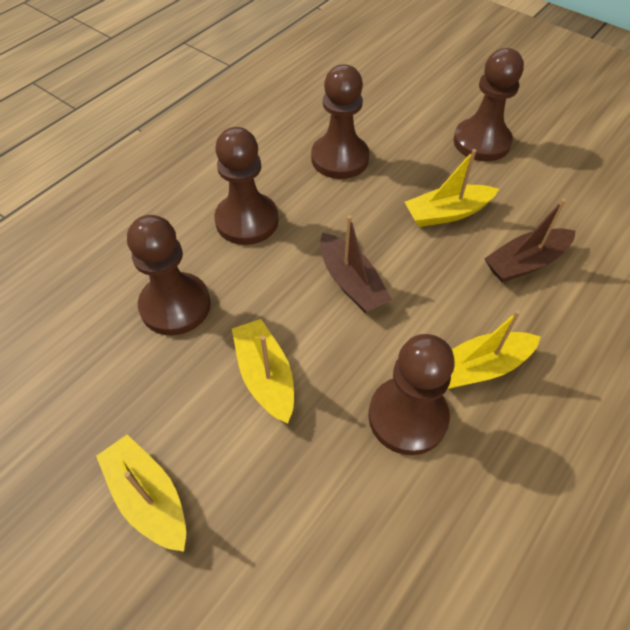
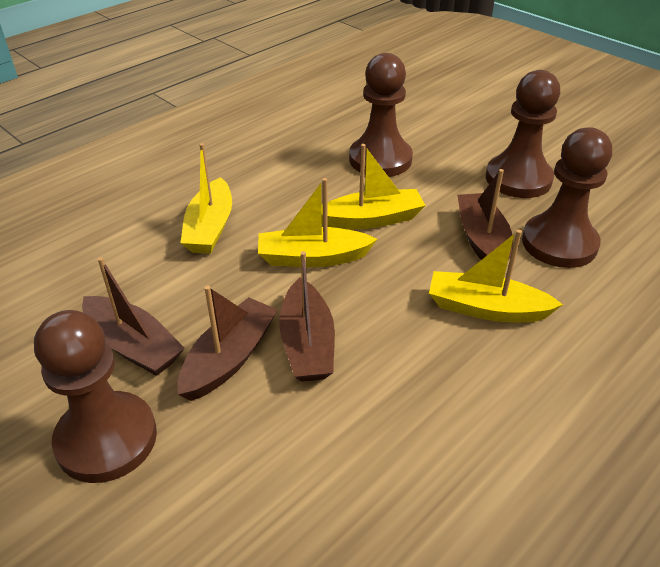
brown boat: [320,215,392,313] [484,199,576,282] = 2 -> [82,257,185,376] [177,286,278,401] [279,251,335,382] [457,169,513,260] = 4
brown pawn: [127,215,211,335] [214,127,279,245] [311,64,370,179] [368,334,455,455] [454,48,524,162] = 5 -> [34,310,157,483] [349,53,413,177] [486,70,560,198] [522,127,612,268] = 4

